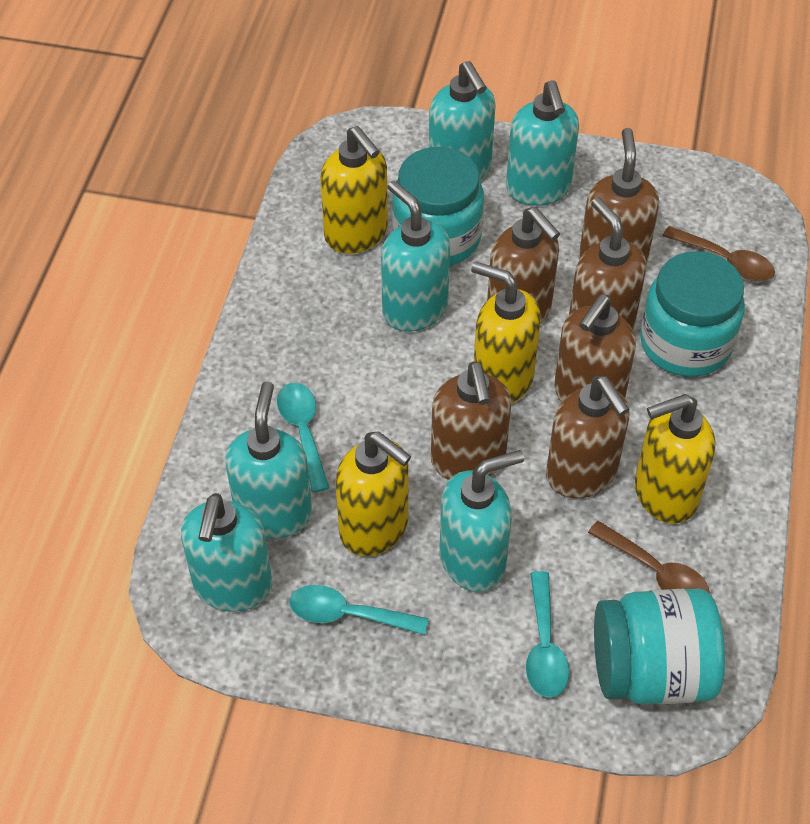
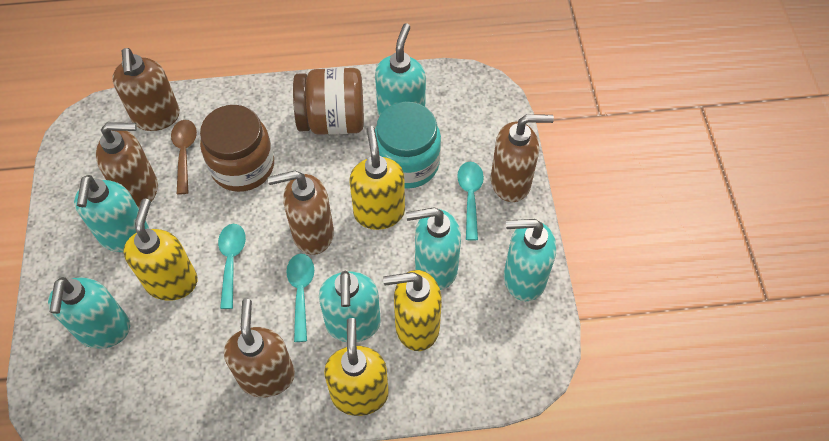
brown jar: none = 0 -> [200,105,274,192] [293,68,364,135] = 2
brown soap dispenser: [431,361,511,480] [487,207,560,323] [546,376,630,498] [554,294,636,402] [569,197,646,330] [579,128,659,265] = 6 -> [96,122,158,208] [112,48,180,131] [224,299,295,397] [267,171,334,255] [491,114,554,202] = 5
brown spoon: [588,521,709,593] [663,226,775,281] = 2 -> [171,120,197,194] = 1
turquoise jar: [392,147,484,266] [594,589,725,705] [640,251,745,377] = 3 -> [375,102,441,189] = 1

